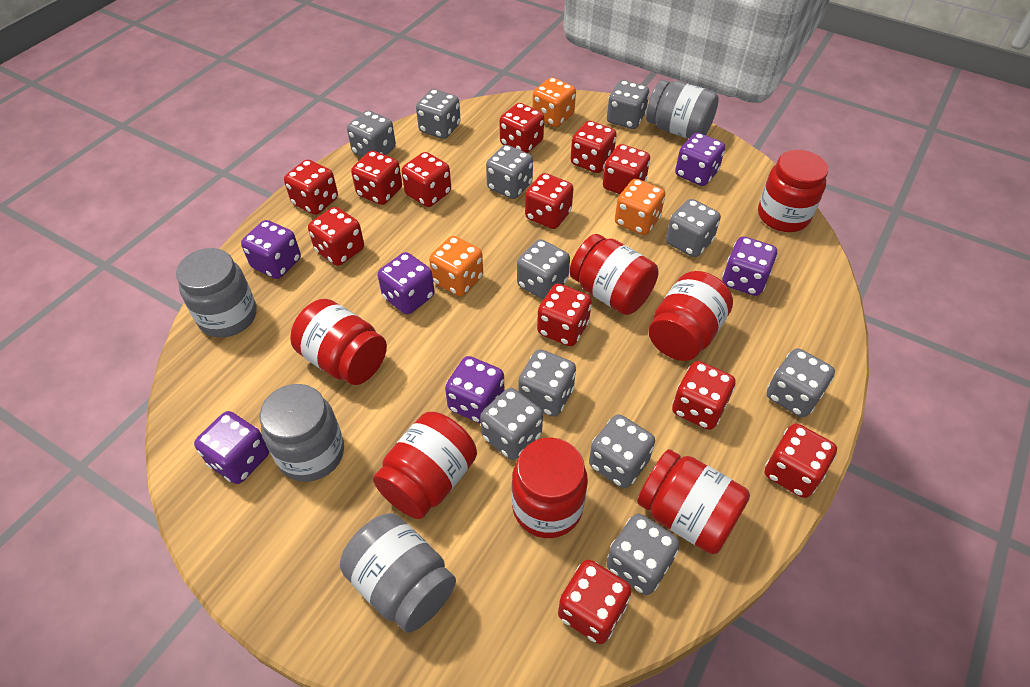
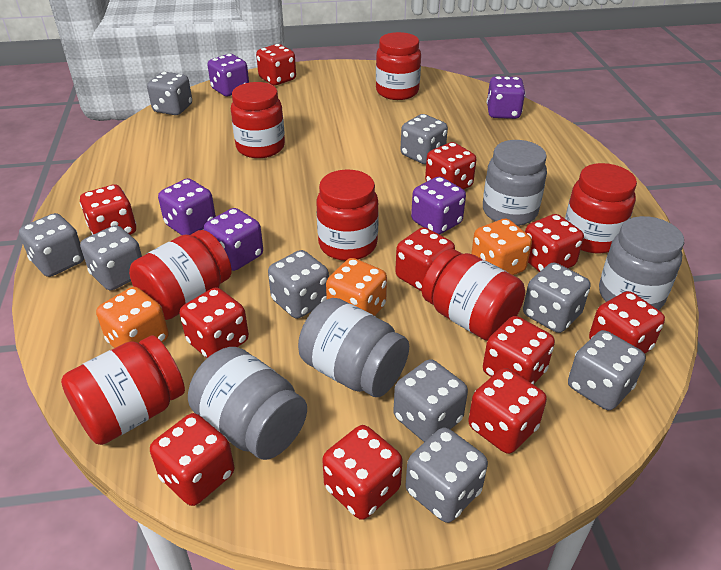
grey dice: [347,110,396,157] [416,89,461,139] [480,388,543,460] [486,145,533,199] [517,239,570,300] [518,349,576,417] [589,414,655,488] [606,514,680,595] [607,80,649,129] [666,199,721,257] [767,348,835,417] = 11 -> [19,213,84,277] [80,225,142,291] [147,72,192,115] [268,250,329,319] [393,359,468,442] [401,114,448,164] [406,428,488,523] [523,262,591,333] [568,330,646,410] = 9
purple dice: [194,411,269,484] [241,220,301,279] [378,252,435,314] [445,356,504,424] [675,133,725,186] [722,236,777,296] = 6 -> [158,178,216,235] [204,208,263,271] [207,54,249,96] [411,176,466,235] [487,76,525,119] = 5
red dice: [284,160,338,215] [308,207,364,266] [351,151,402,205] [401,152,451,207] [499,103,544,153] [525,173,574,229] [537,283,592,346] [558,560,632,644] [571,121,617,173] [603,144,650,194] [672,361,736,430] [765,423,837,498] = 12 -> [80,184,136,235] [150,413,234,506] [180,287,249,358] [256,44,296,85] [322,425,403,520] [395,227,455,291] [425,142,476,190] [468,368,547,454] [483,316,555,385] [525,214,584,272] [589,291,665,353] = 11

